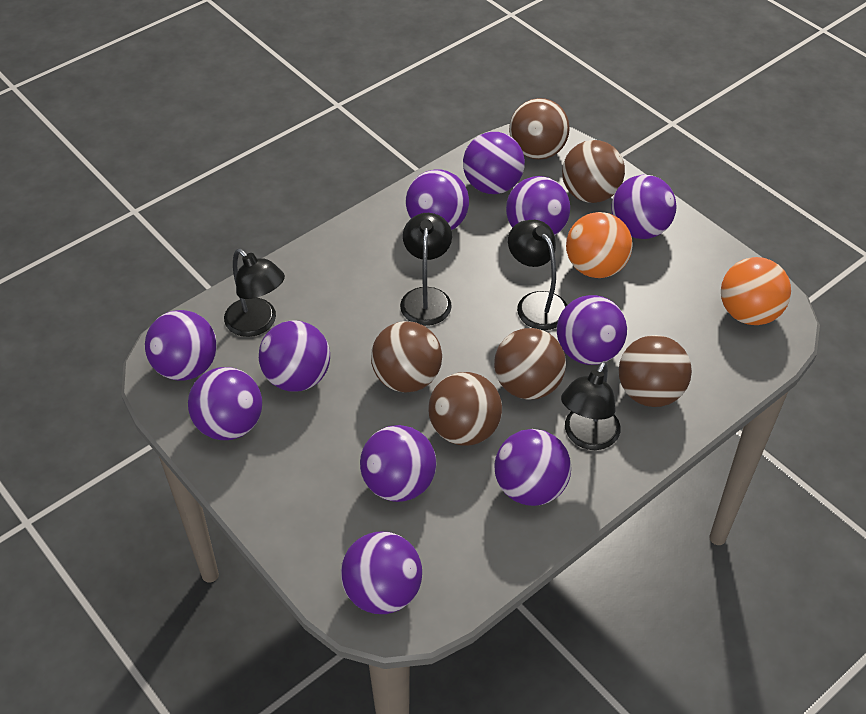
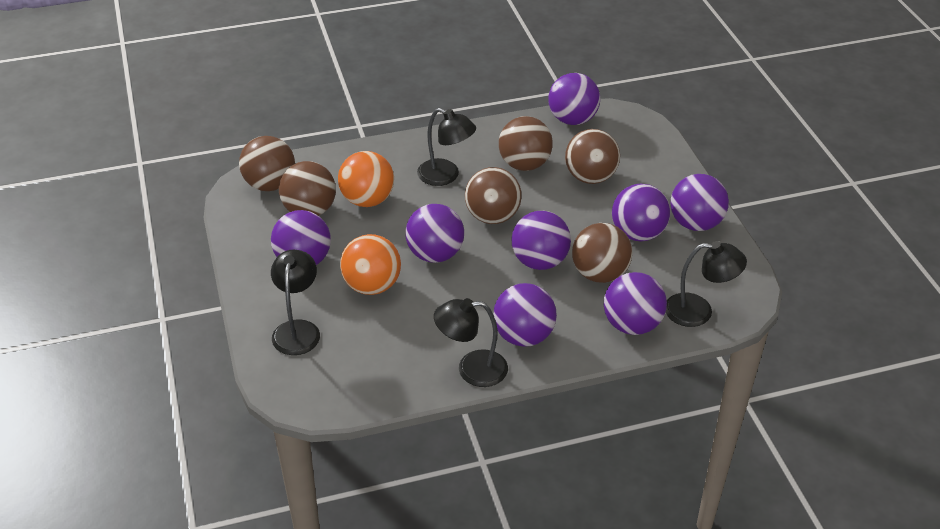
purple ball: [145,310,217,381] [188,367,262,440] [259,321,330,391] [341,532,422,614] [360,425,437,502] [406,169,469,230] [463,132,525,194] [495,429,571,506] [506,176,570,235] [557,295,627,365] [611,175,676,239] = 11 -> [271,210,331,265] [405,204,464,263] [493,283,557,347] [511,211,571,270] [548,73,600,125] [604,272,667,335] [612,183,670,241] [670,174,729,231] = 8

